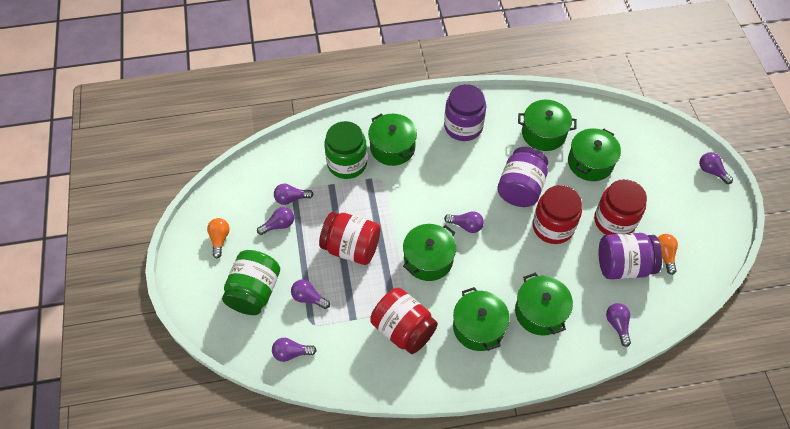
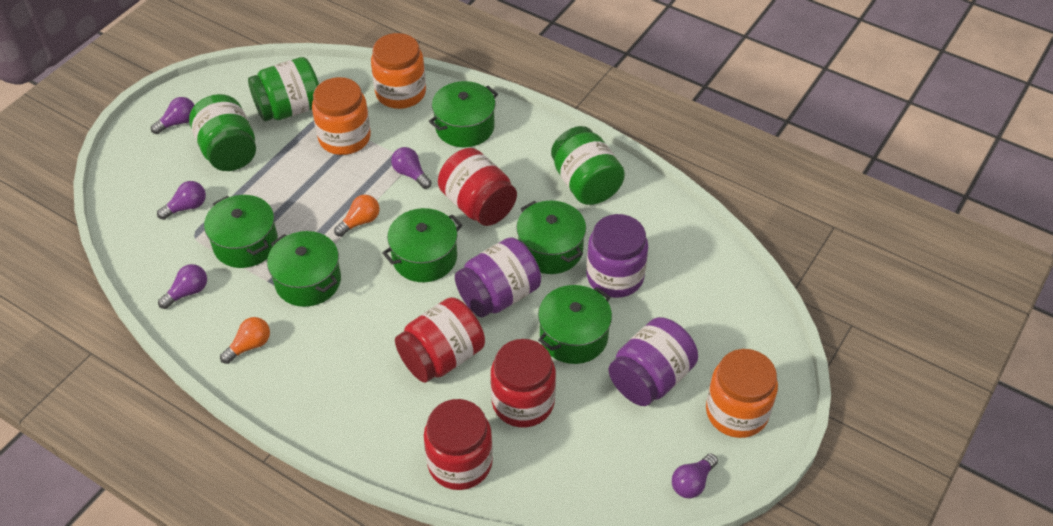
green jar: [222,250,280,315] [324,121,367,179] = 2 -> [189,94,256,171] [248,57,319,122] [551,126,625,205] = 3
orange jar: none = 0 -> [312,77,371,155] [371,33,426,109] [706,349,778,438] = 3
purple light bulb: [257,207,294,235] [272,338,317,362] [274,184,313,205] [291,280,330,309] [444,211,484,233] [606,303,631,347] [699,152,733,184] = 7 -> [151,97,195,134] [157,181,206,220] [158,264,207,309] [391,147,432,189] [672,453,718,498] = 5

